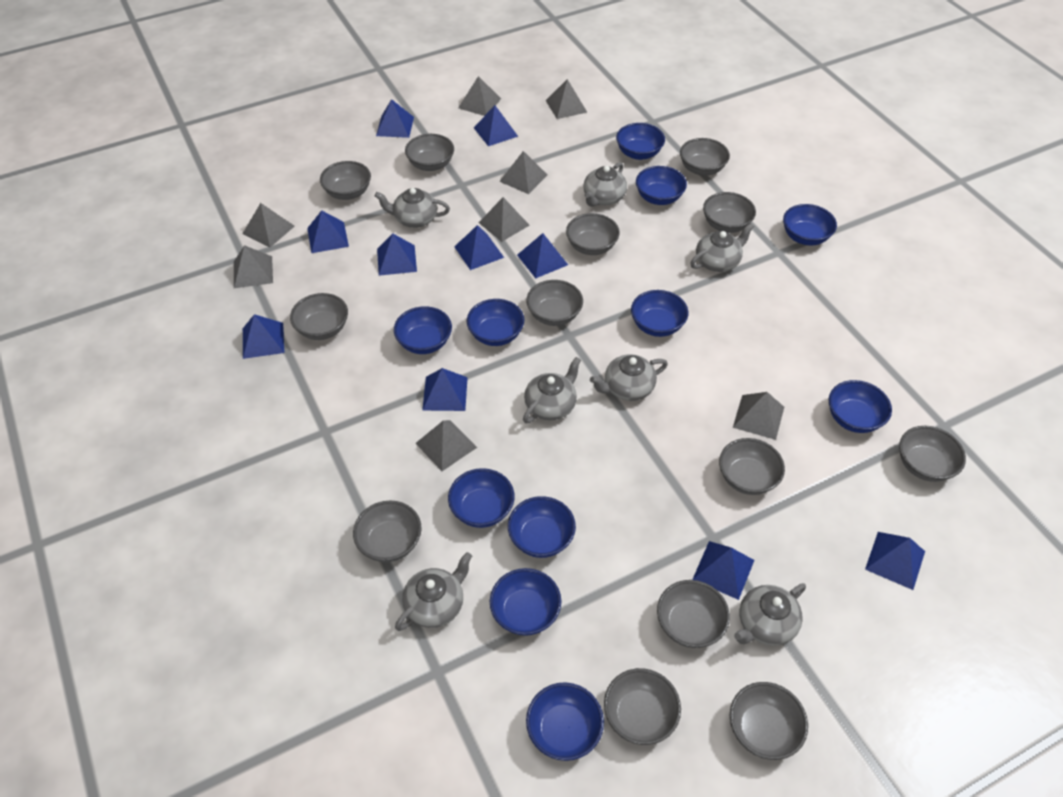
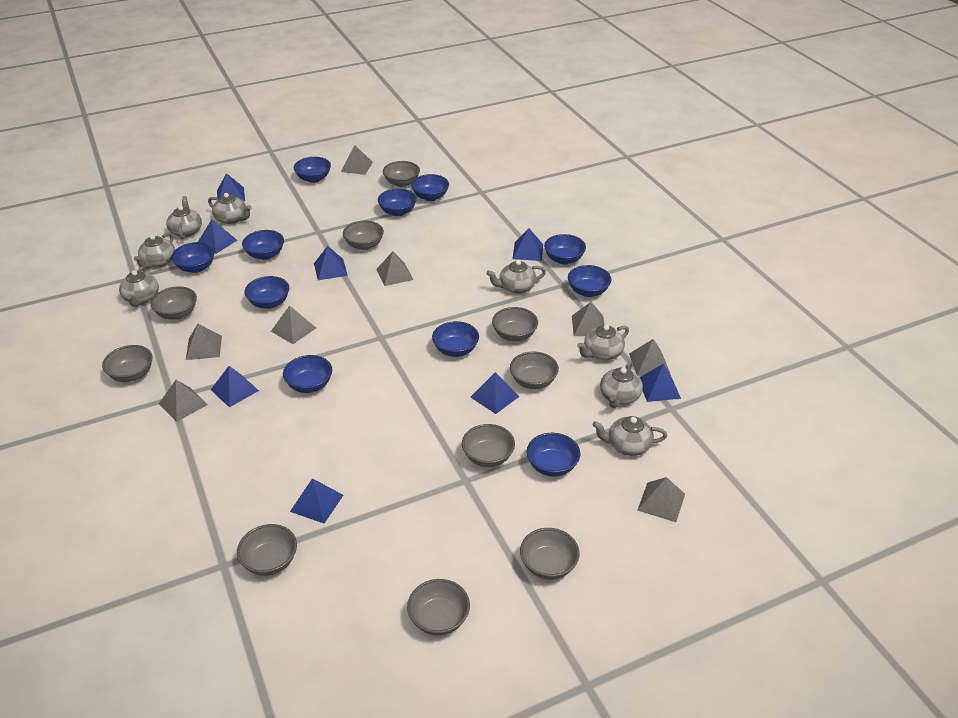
blue pyramid: [243,314,284,359] [307,210,349,253] [376,99,414,138] [377,233,417,276] [422,368,468,411] [454,225,504,270] [474,105,518,146] [517,233,568,278] [692,541,754,600] [865,532,925,590] = 10 -> [198,219,237,254] [211,366,259,407] [217,173,245,201] [290,478,343,523] [314,246,348,280] [471,372,520,414] [512,229,543,261] [640,364,681,402] = 8
grey bowl: [290,293,348,340] [320,161,371,200] [353,500,422,562] [405,134,454,171] [526,280,583,326] [566,213,620,255] [604,668,681,745] [657,580,730,648] [680,138,730,176] [703,192,756,233] [719,438,785,495] [730,682,808,760] [899,426,966,482] = 13 -> [102,345,153,382] [150,286,197,320] [237,524,297,576] [343,221,384,250] [383,161,420,187] [407,579,470,635] [462,424,515,467] [492,307,538,341] [510,351,559,389] [520,528,580,580] = 10
grey teapot: [375,188,450,228] [395,552,472,631] [523,357,581,423] [584,162,627,207] [590,354,668,401] [690,223,754,272] [734,583,806,646] = 7 -> [119,266,159,307] [134,233,175,269] [166,196,202,240] [208,193,252,224] [486,260,546,294] [577,325,629,360] [592,416,667,456] [600,361,643,408] = 8

